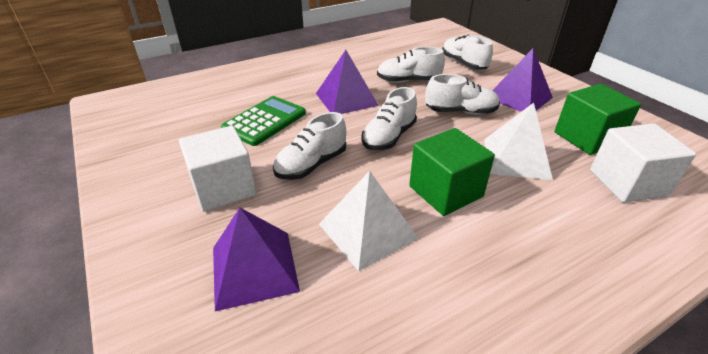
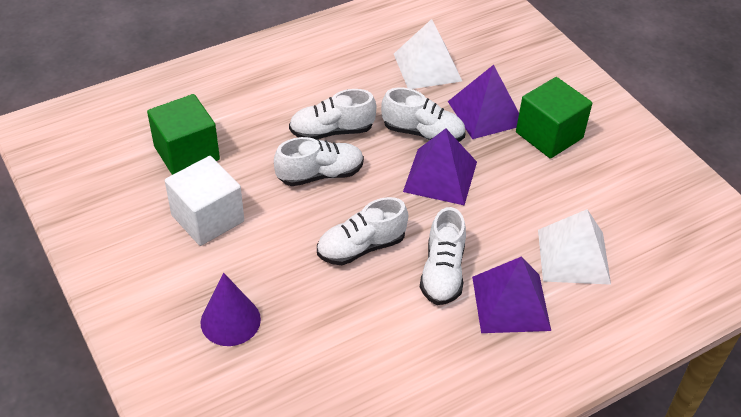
green calculator: [221,96,306,146] = 1 -> none = 0
purple cone: none = 0 -> [201,273,261,346] = 1
white cube: [179,126,256,212] [590,124,696,203] = 2 -> [165,156,244,246] = 1

